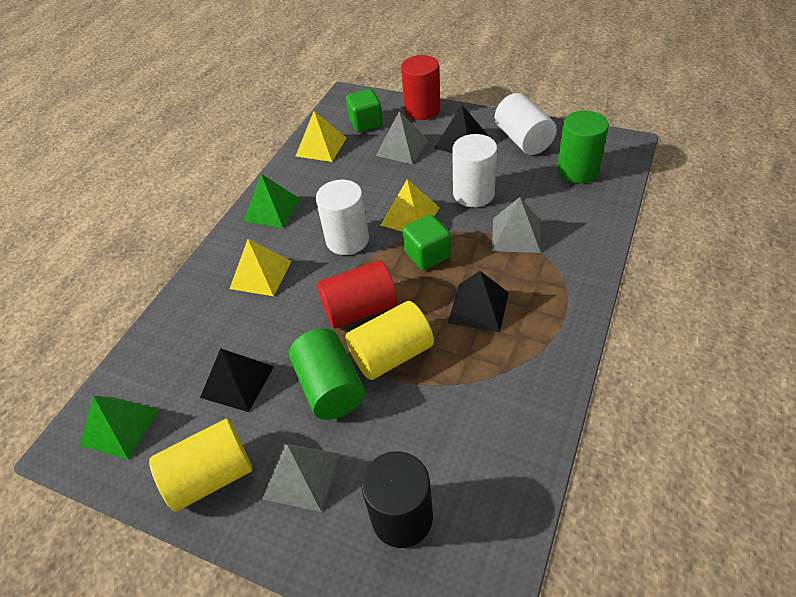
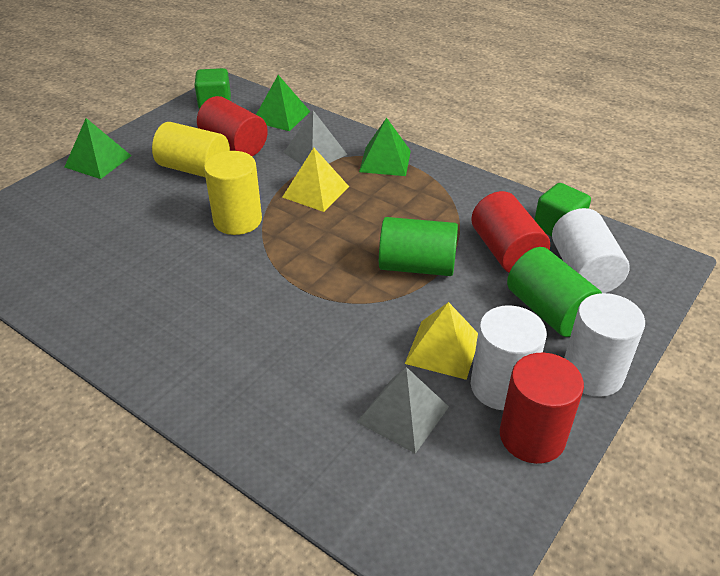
black cylinder: [361,451,433,548] = 1 -> none = 0
black pyramid: [200,348,274,412] [435,104,488,153] [448,271,509,332] = 3 -> none = 0
green pyramid: [80,396,160,460] [243,174,300,228] = 2 -> [65,118,131,179] [256,75,310,131] [359,118,411,176] = 3
grey pyramid: [262,443,340,512] [376,111,429,164] [492,197,541,253] = 3 -> [283,110,347,165] [357,367,449,454] = 2
red cylinder: [317,260,397,328] [401,55,440,120] = 2 -> [197,96,268,156] [471,191,550,273] [500,353,584,464] = 3
yellow pyramid: [229,239,292,296] [296,111,347,162] [381,179,440,232] = 3 -> [282,148,349,212] [405,302,478,380] = 2

